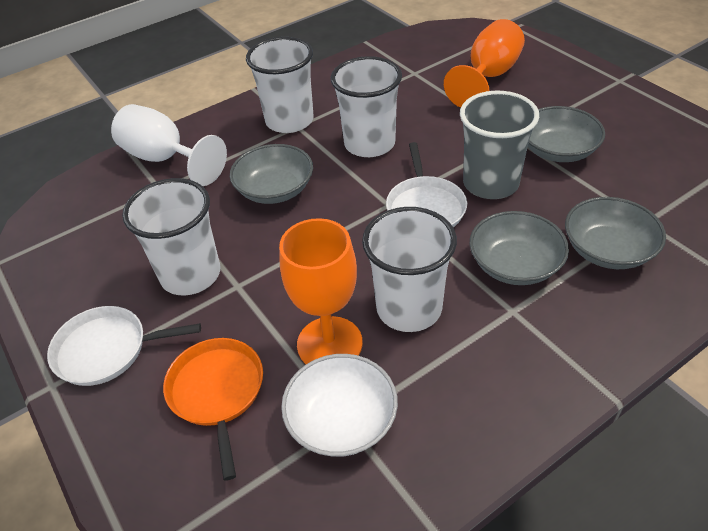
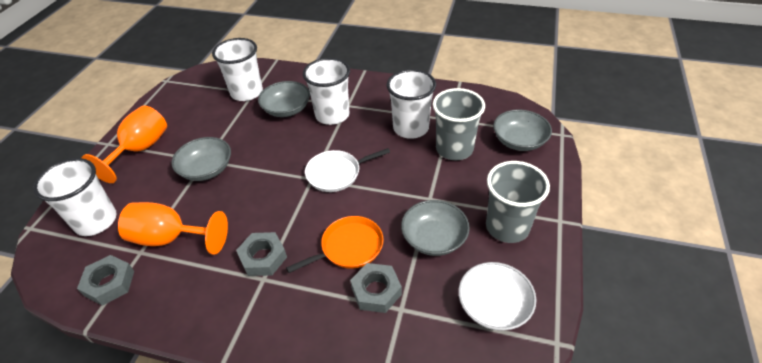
grey cup: [460,91,539,199] = 1 -> [433,88,485,160] [486,161,550,243] = 2
grey nut: none = 0 -> [77,255,134,306] [236,232,287,276] [350,263,402,313] = 3
white goblet: [111,104,227,186] = 1 -> none = 0
white pan: [47,306,201,386] [386,142,467,227] = 2 -> [305,148,390,192] = 1

